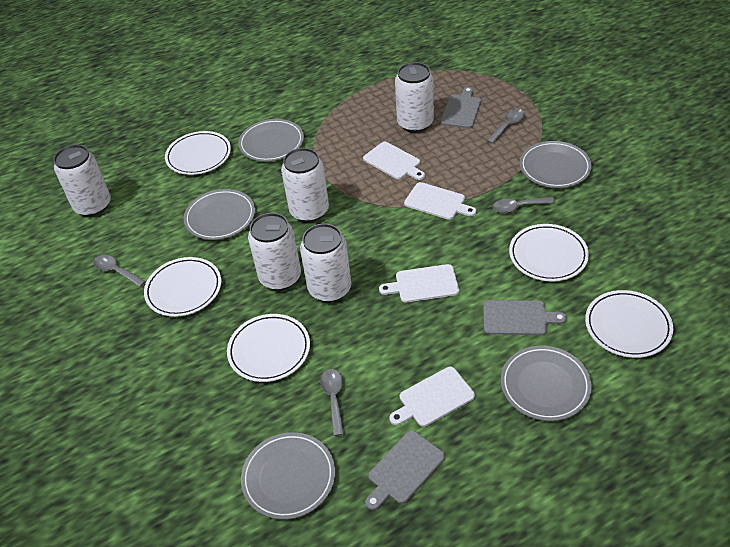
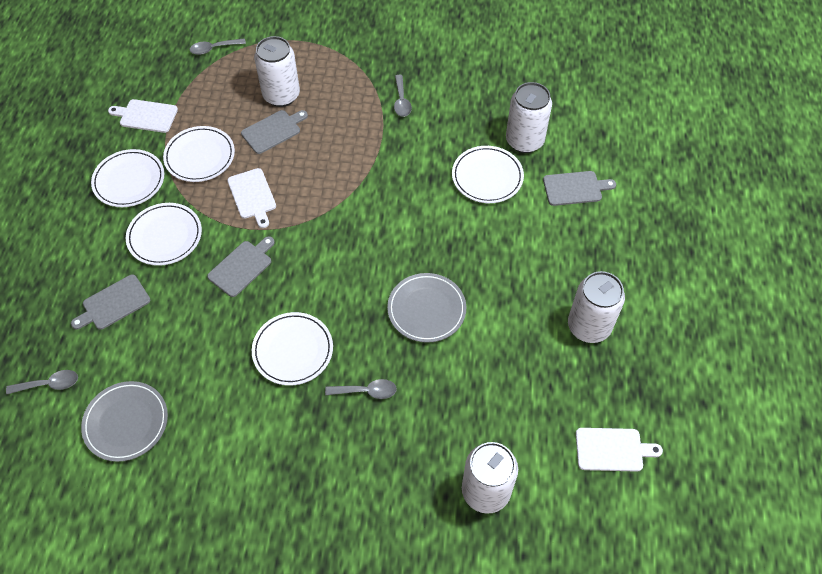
grey cutting board: [365,430,445,510] [440,87,481,128] [483,300,567,335] = 3 -> [71,275,150,330] [207,236,275,297] [241,110,308,154] [543,171,616,206] = 4
grey plate: [184,189,255,240] [238,119,304,162] [241,432,335,520] [501,346,592,421] [520,141,592,188] = 5 -> [81,381,168,462] [387,273,466,343] = 2
white can: [54,144,111,217] [248,213,301,291] [281,148,329,222] [300,224,351,302] [395,62,434,133] = 5 -> [254,36,300,107] [462,442,518,514] [506,82,552,153] [568,271,625,343] = 4
white cutting board: [363,142,425,180] [379,264,459,303] [389,367,475,427] [404,182,476,220] = 4 -> [108,99,178,133] [227,168,276,228] [576,428,663,472] = 3

